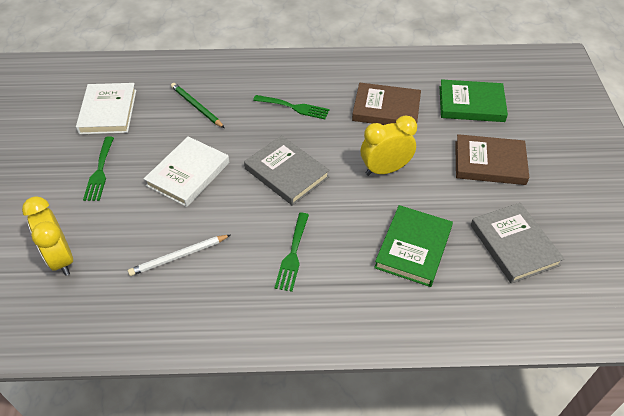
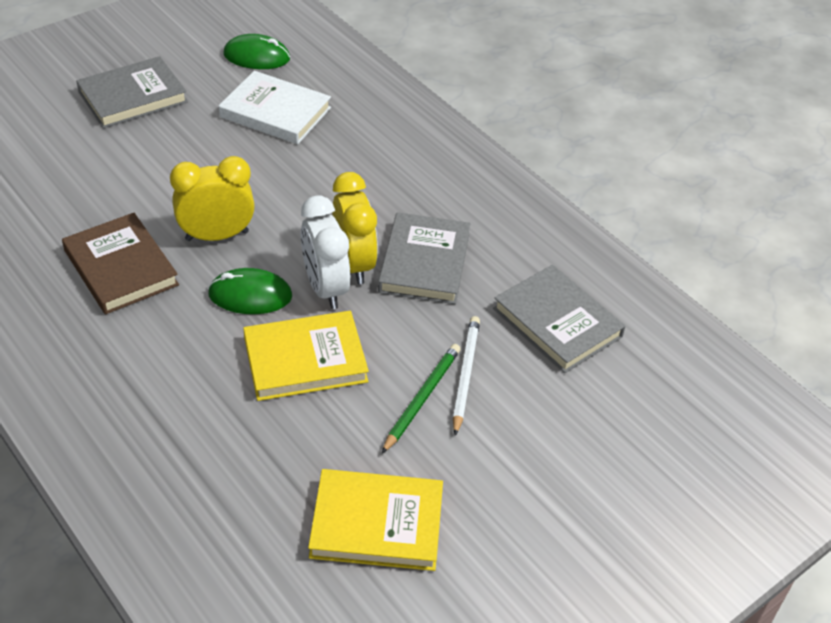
brown book: [352,83,421,125] [455,134,529,185] = 2 -> [62,213,179,314] = 1
green book: [374,205,453,287] [440,79,508,122] = 2 -> none = 0
green fork: [83,136,114,201] [253,95,329,119] [275,213,309,292] = 3 -> none = 0
green mouse: none = 0 -> [208,268,292,314] [223,34,290,69] = 2
grey book: [244,135,330,206] [471,203,564,284] = 2 -> [76,56,188,128] [378,212,471,304] [493,265,625,373] = 3
white book: [76,83,136,134] [144,136,229,207] = 2 -> [219,71,331,144] = 1
white clock: none = 0 -> [301,195,351,309] = 1
yellow book: none = 0 -> [243,311,369,401] [308,469,443,571] = 2

